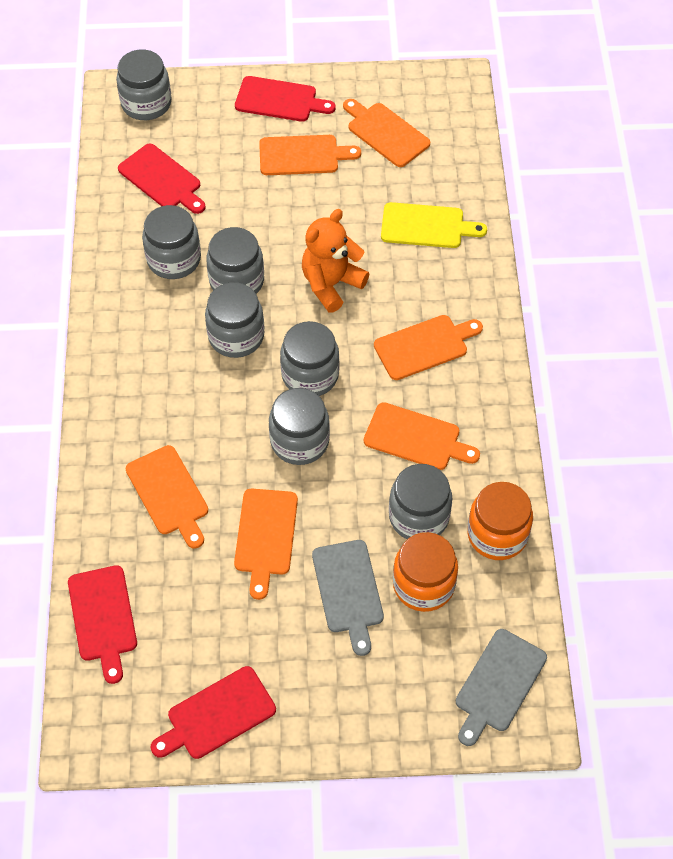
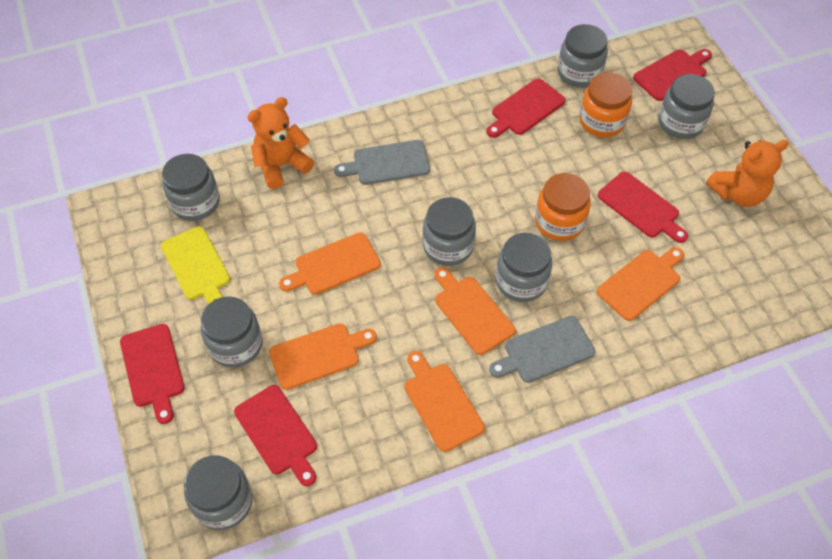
orange cutting board: [126,445,208,549] [234,489,298,600] [259,135,361,175] [343,99,430,167] [364,402,480,470] [374,315,483,380] = 6 -> [269,323,377,390] [279,232,381,295] [404,351,485,452] [435,267,516,355] [597,247,684,321] = 5
orange teddy bear: [302,209,369,312] = 1 -> [247,97,314,189] [706,140,789,207] = 2
red cutting board: [68,565,137,684] [118,144,206,214] [151,666,276,759] [235,76,336,122] = 4 -> [120,324,185,424] [234,385,317,486] [487,78,566,138] [598,172,688,243] [633,49,712,101] = 5

